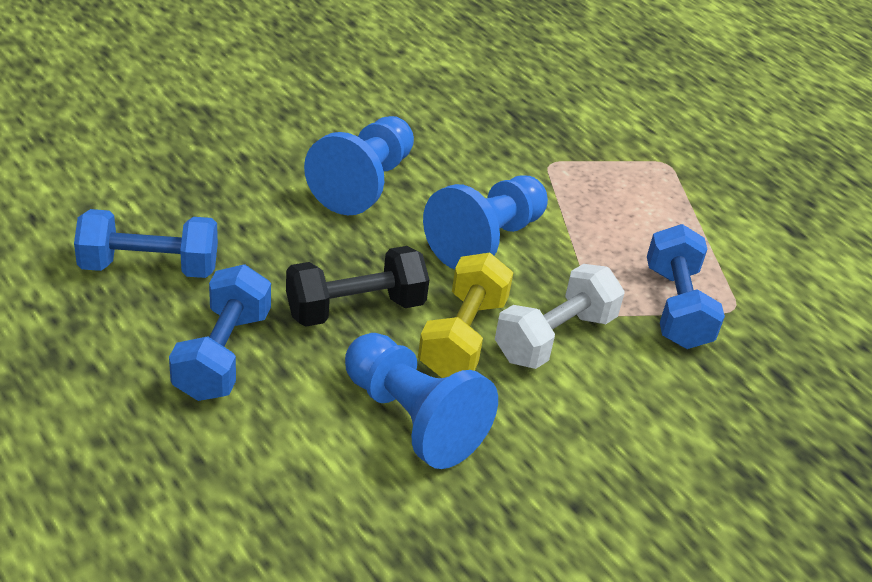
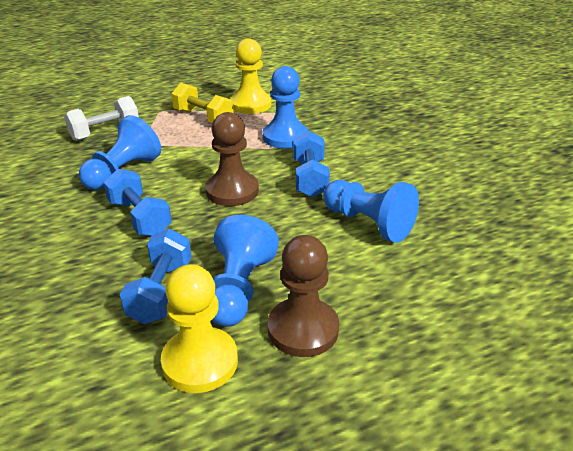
black dumbbell: [286,246,430,327] = 1 -> none = 0
blue pawn: [304,116,414,215] [345,333,498,469] [423,175,548,270] = 3 -> [79,115,161,190] [212,215,279,327] [263,66,308,149] [323,180,419,243] = 4
brown pawn: none = 0 -> [205,112,259,206] [268,235,339,357] = 2
yellow pawn: none = 0 -> [161,264,238,393] [230,39,272,114] = 2

